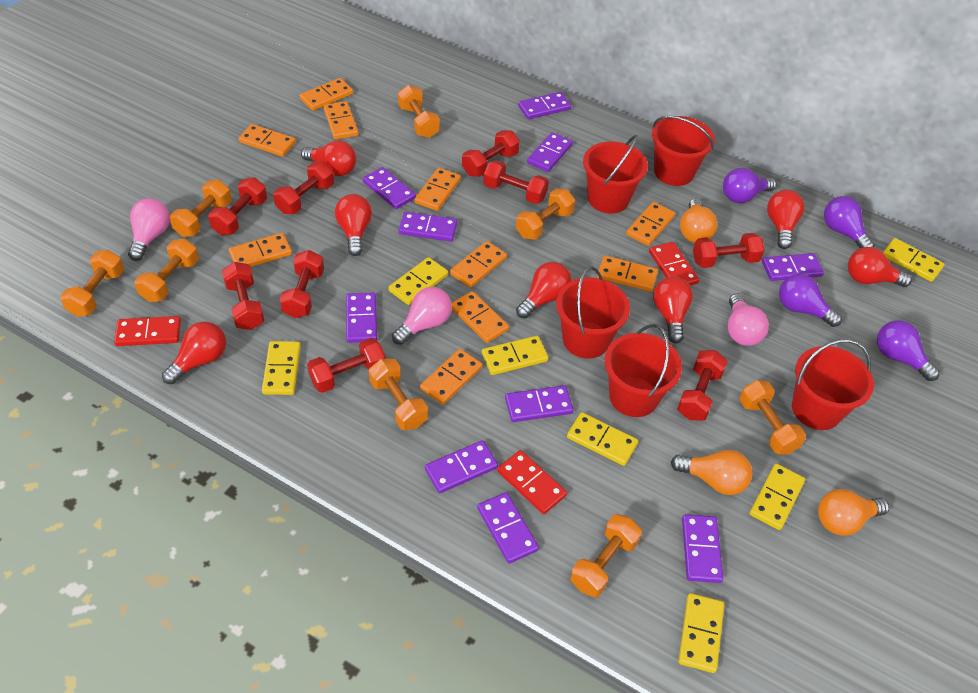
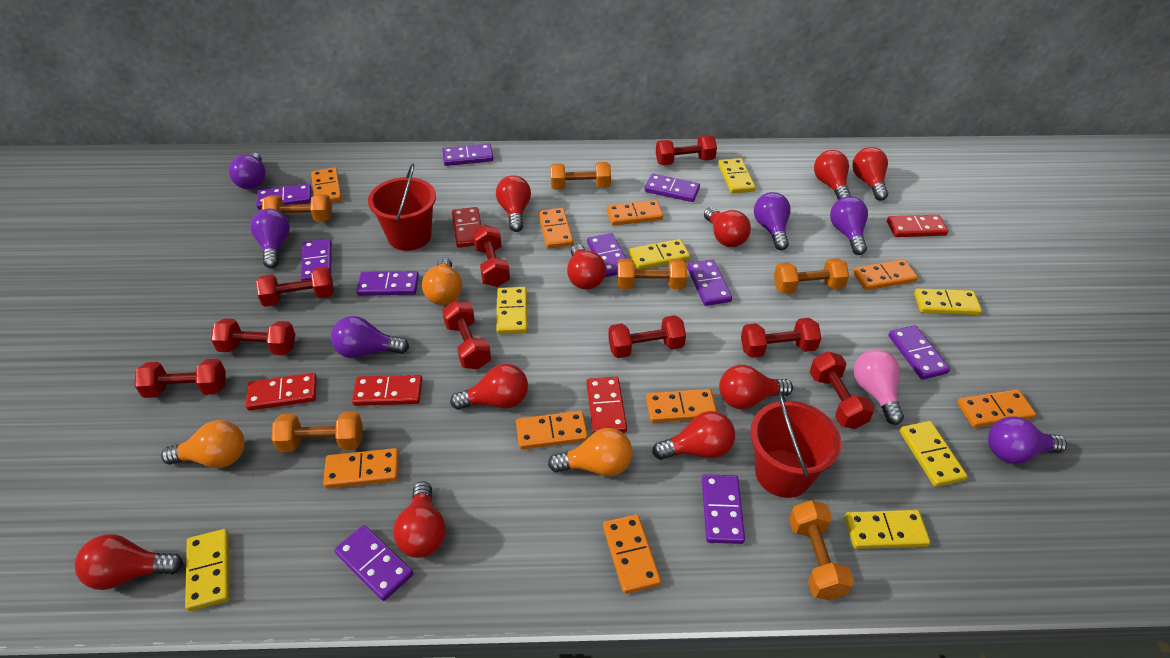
orange domino: [229,233,292,267] [238,124,296,157] [300,78,353,111] [323,101,358,139] [415,168,461,211] [420,349,482,405] [450,241,507,288] [451,291,509,343] [597,255,658,292] [626,202,675,246] = 10 -> [311,168,342,203] [323,448,399,489] [516,411,588,450] [538,208,573,249] [603,514,661,594] [607,200,663,226] [646,389,717,423] [853,259,918,290] [957,389,1036,428] = 9
orange dumbbell: [60,250,124,317] [135,239,199,302] [170,180,232,237] [369,358,428,430] [398,85,440,138] [516,189,575,240] [570,514,642,597] [739,380,806,454] = 8 -> [262,194,332,222] [272,412,363,452] [550,162,611,190] [617,259,687,289] [774,258,849,294] [789,500,854,600] = 6
pink light bulb: [128,198,170,261] [392,287,452,345] [728,293,769,346] = 3 -> [854,349,904,425] = 1
purple light bulb: [723,168,777,203] [779,274,842,327] [824,196,875,248] [877,320,940,381] = 4 -> [229,153,266,189] [250,209,290,268] [331,316,409,358] [754,192,791,250] [830,196,868,255] [988,416,1067,464] = 6
red bucket: [556,266,630,359] [583,135,648,213] [605,324,682,417] [652,116,715,186] [792,339,874,430] = 5 -> [368,164,436,251] [750,392,841,498] = 2
red domino: [114,316,181,346] [497,450,567,514] [649,242,699,286] = 3 -> [246,373,317,411] [352,375,423,406] [452,207,482,248] [586,377,627,433] [887,215,948,237] = 5
red light bulb: [162,321,226,384] [301,140,356,176] [335,194,372,256] [516,262,572,318] [653,276,693,343] [767,190,804,249] [848,247,912,287] = 7 -> [75,534,183,590] [393,481,446,558] [450,364,528,410] [496,175,531,232] [567,244,606,290] [652,411,735,460] [704,207,751,247] [719,365,793,409] [814,150,851,200] [852,147,888,201] = 10

